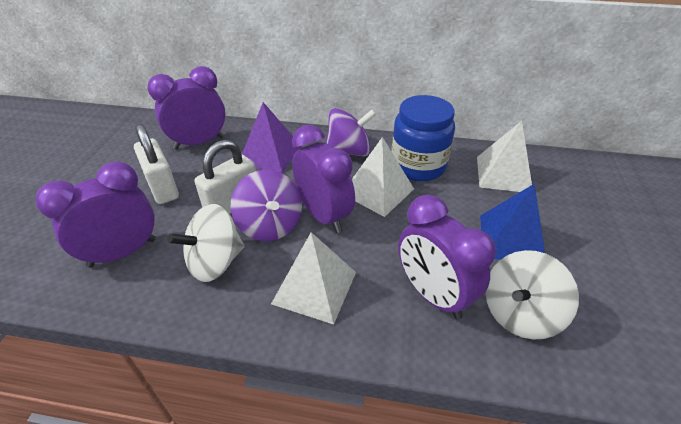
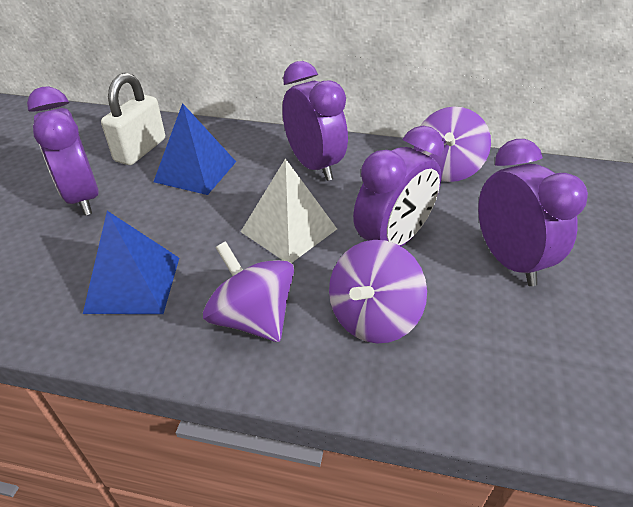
blue jar: [391,95,455,181] = 1 -> none = 0
blue pyramid: [480,184,545,260] = 1 -> [83,211,179,314] [153,103,236,195] = 2
purple pyramid: [242,102,301,173] = 1 -> none = 0
purple spinning top: [231,170,302,241] [326,108,376,156] = 2 -> [203,241,294,342] [329,240,427,343] [414,107,491,182] = 3
white padlock: [134,124,179,204] [195,140,256,214] = 2 -> [101,73,165,165] = 1
white pyramid: [271,232,356,325] [352,137,414,217] [477,121,532,192] = 3 -> [241,158,337,263] = 1
white spinning top: [167,204,245,282] [485,250,579,340] = 2 -> none = 0

